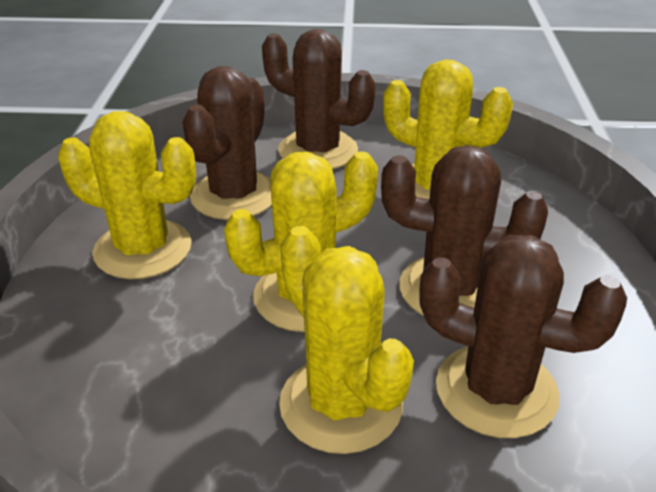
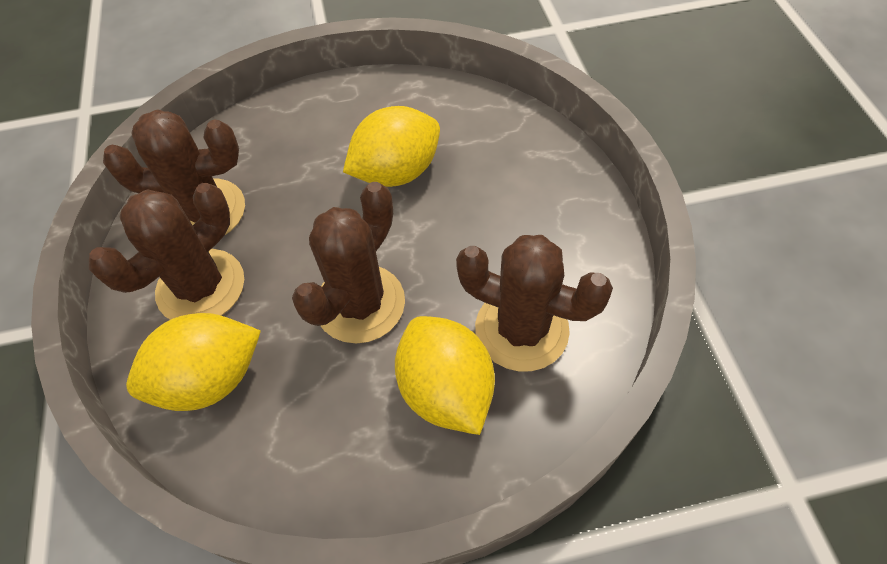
yellow cactus: [58,111,196,279] [224,151,378,332] [279,226,414,454] [383,59,513,199] = 4 -> none = 0
yellow lemon: none = 0 -> [126,313,261,411] [343,106,440,187] [395,316,495,435] = 3

